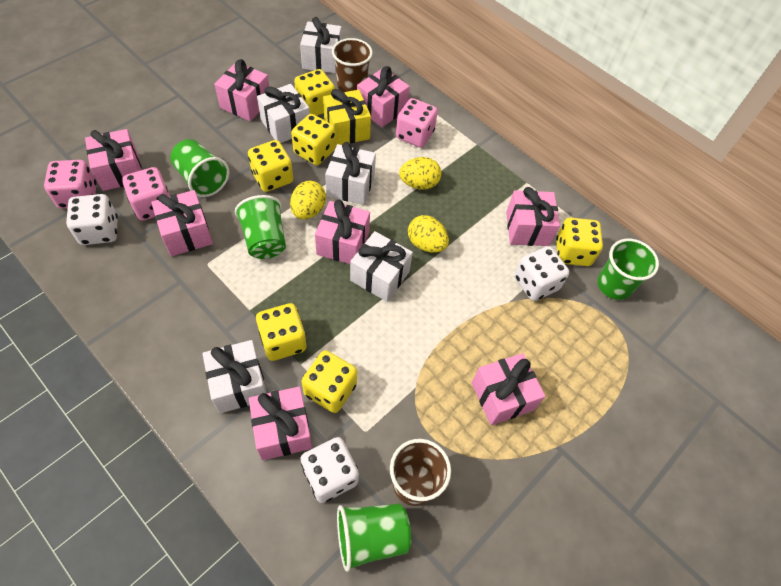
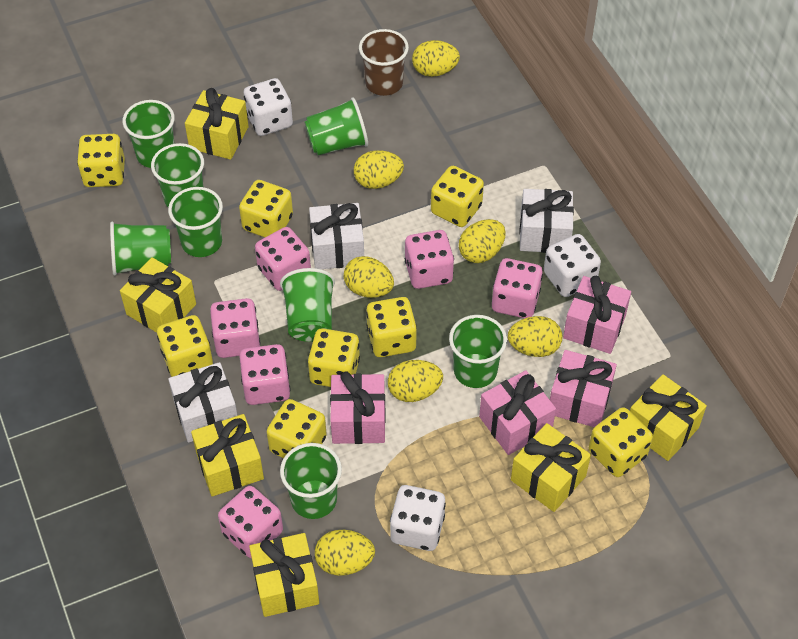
brown cup: [332,38,373,92] [390,439,451,506] = 2 -> [359,29,409,96] = 1
green cup: [170,139,229,197] [235,195,286,259] [337,503,411,572] [597,239,659,300] = 4 -> [110,222,171,275] [123,100,175,168] [151,143,204,207] [168,187,223,257] [280,268,335,342] [280,443,342,519] [305,97,368,155] [449,315,507,388] = 8
pink dice: [44,160,97,209] [122,167,170,221] [396,98,438,148] = 3 -> [210,298,260,358] [218,486,283,558] [239,344,291,405] [255,227,311,291] [405,230,454,289] [492,258,543,318] = 6
pink gift: [85,129,142,191] [151,190,213,256] [214,59,269,121] [249,386,312,460] [315,200,370,264] [357,66,410,127] [472,353,545,425] [506,187,560,246] = 8 -> [330,371,386,444] [479,370,556,455] [550,350,617,427] [563,276,631,354] = 4
white gift: [202,340,267,413] [257,84,310,143] [300,17,342,73] [325,142,376,205] [350,231,413,302] = 5 -> [168,362,238,443] [309,203,364,269] [519,189,574,253] = 3
yellow dice: [248,140,293,192] [256,303,307,361] [291,114,336,165] [294,69,335,116] [302,350,357,413] [556,218,603,266] = 6 -> [77,134,125,187] [157,315,213,377] [239,180,293,237] [267,399,327,458] [308,328,360,387] [366,297,417,357] [431,166,484,227] [589,407,653,477] = 8
yellow egg: [290,181,326,219] [399,157,441,189] [408,215,449,253] = 3 -> [315,530,375,576] [344,256,394,298] [354,150,404,189] [388,360,443,402] [412,40,460,77] [459,219,506,263] [508,316,562,357] = 7
yellow gift: [323,89,371,146] = 1 -> [120,257,196,333] [185,88,249,160] [191,414,264,496] [249,533,319,617] [511,423,591,512] [630,374,707,461] = 6

